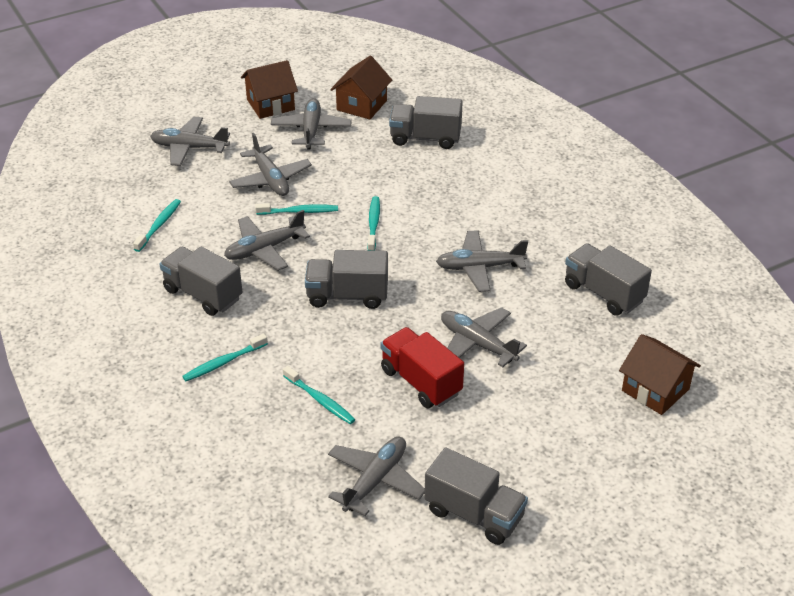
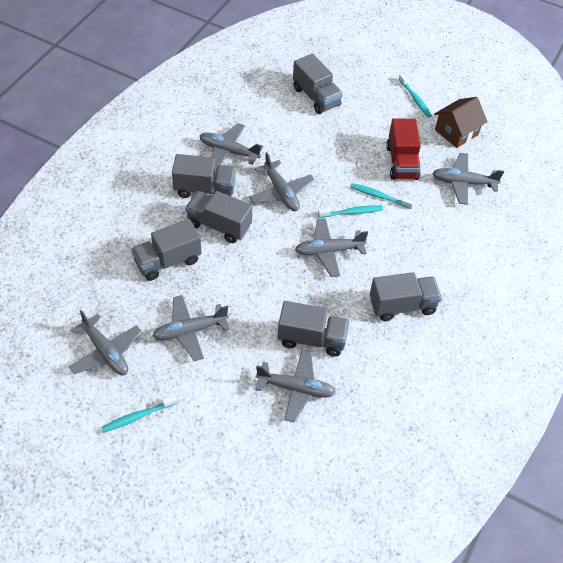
brown house: [241,60,298,119] [330,56,392,120] [619,334,701,415] = 3 -> [434,97,488,148] = 1
grey truck: [159,247,242,316] [305,250,388,309] [389,96,463,149] [425,447,528,545] [565,243,652,316] = 5 -> [131,219,202,281] [172,154,236,198] [185,191,252,243] [277,301,350,357] [293,54,343,114] [370,272,442,321] = 6
turquoise toothbrush: [133,199,181,252] [182,333,268,381] [255,203,338,215] [283,366,355,424] [367,196,380,251] = 5 -> [101,395,177,433] [318,205,383,218] [350,183,414,209] [399,73,432,118] = 4

